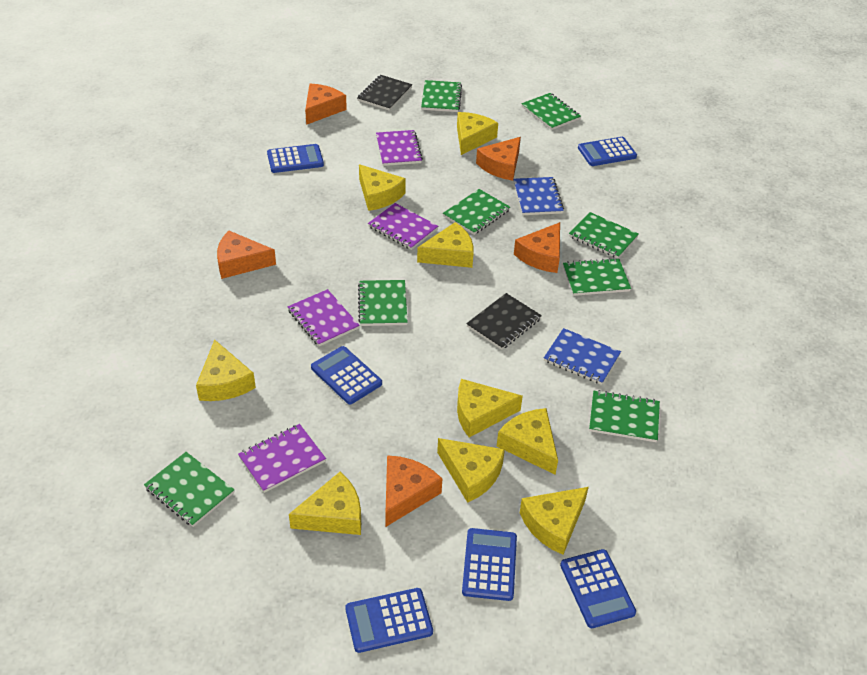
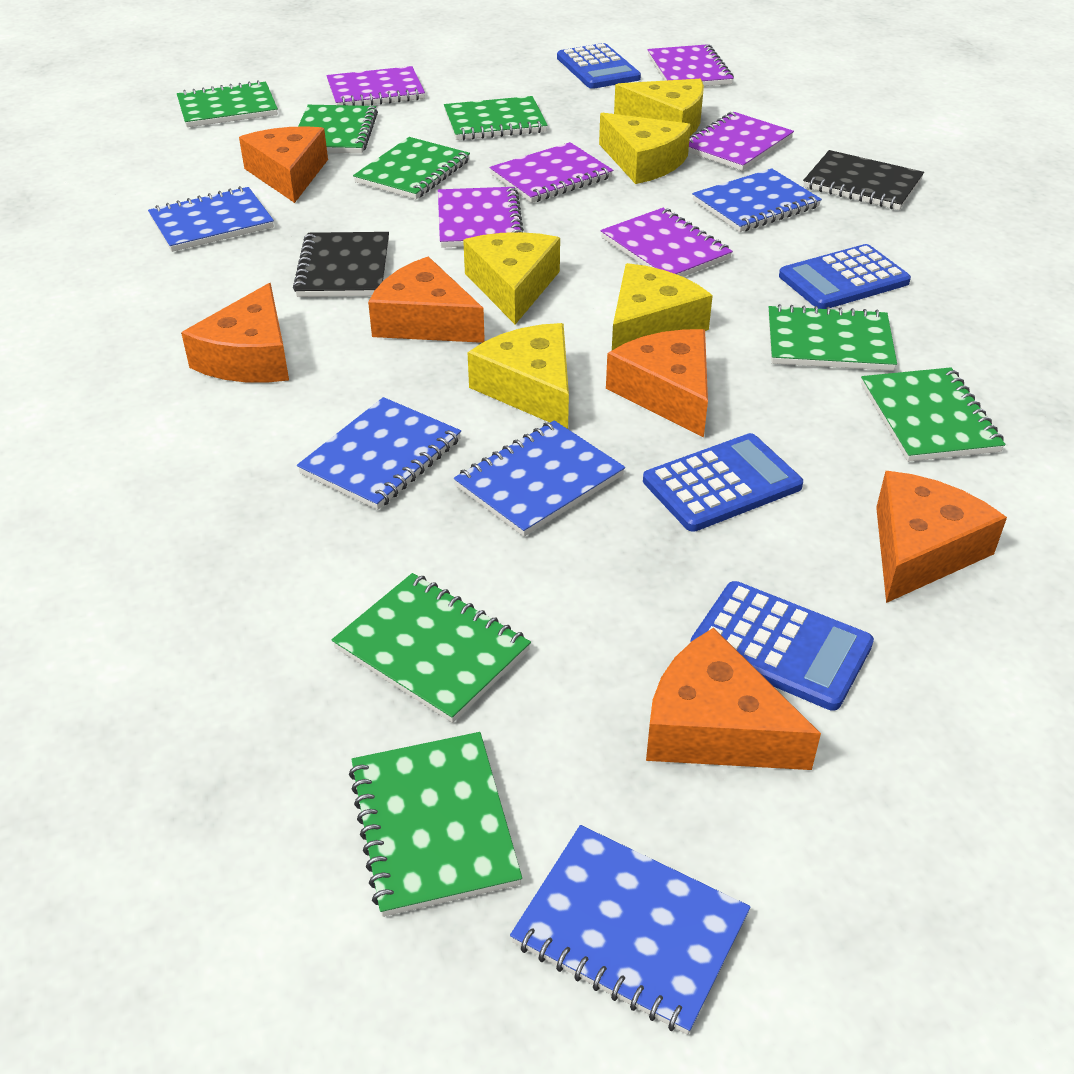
blue calculator: [267,144,324,173] [311,346,382,404] [345,588,433,653] [462,528,517,601] [560,549,636,628] [578,137,637,166] = 6 -> [557,43,641,89] [643,433,803,532] [690,581,874,711] [779,244,911,309] = 4
blue notebook: [513,177,564,215] [544,328,621,385] = 2 -> [148,186,274,252] [297,397,461,510] [454,420,625,537] [510,825,751,1035] [692,168,822,232] = 5
orange cheese: [217,231,276,279] [305,84,347,125] [385,455,442,527] [476,137,521,181] [514,222,560,273] = 5 -> [181,283,289,383] [239,126,328,203] [368,257,485,343] [606,329,708,437] [646,628,821,770] [876,471,1007,603] = 6
purple notebook: [238,424,326,493] [288,289,360,346] [368,203,438,250] [376,130,423,166] = 4 -> [326,66,425,106] [438,187,524,248] [489,142,613,203] [600,208,733,277] [647,44,734,86] [688,112,794,171] = 6
yellow cheese: [196,340,256,401] [289,472,361,535] [359,164,406,211] [417,222,474,268] [437,438,505,503] [457,112,498,155] [457,379,523,437] [497,408,558,475] [520,487,589,555] = 9 -> [463,232,560,325] [467,323,569,429] [599,113,691,184] [612,263,713,350] [614,79,704,136] = 5

